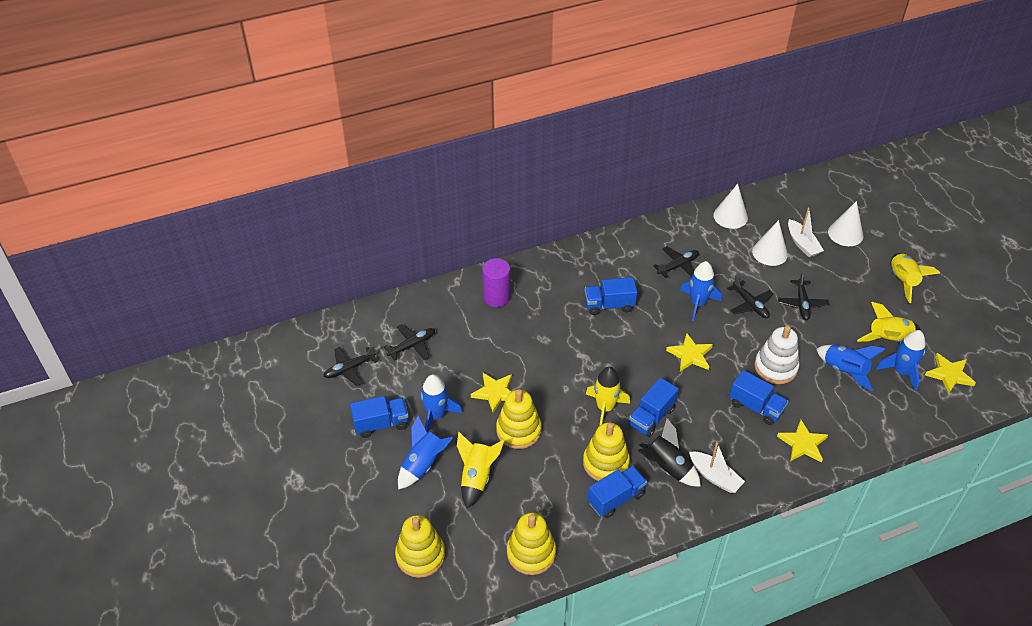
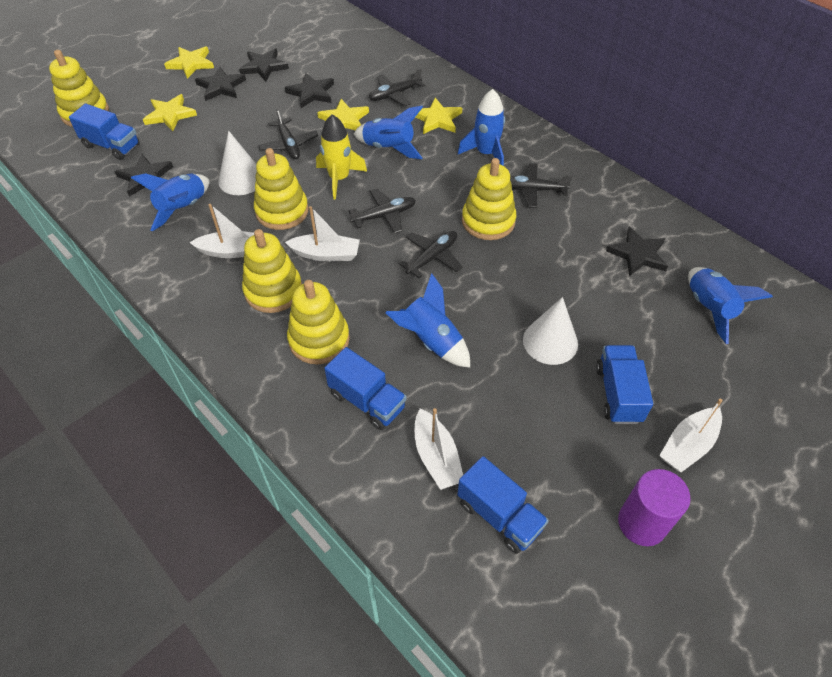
black rocket: [637,418,701,487] = 1 -> none = 0
black star: none = 0 -> [115,154,173,197] [195,67,246,101] [239,48,289,82] [285,73,334,108] [606,227,668,276] = 5
blue truck: [350,396,409,438] [585,277,637,315] [588,466,647,518] [628,378,679,437] [729,370,789,425] = 5 -> [69,104,140,160] [324,347,406,430] [457,456,549,554] [596,345,653,424] = 4
white boat: [689,442,745,493] [788,208,824,257] = 2 -> [189,204,254,258] [285,206,360,261] [415,408,463,490] [659,399,723,472] = 4
white cone: [713,184,748,229] [752,220,788,266] [828,201,863,246] = 3 -> [218,131,257,195] [523,297,578,365] = 2
white stacking toy: [754,326,800,384] = 1 -> none = 0
yellow rocket: [457,432,504,509] [586,367,630,425] [857,302,921,342] [891,253,940,303] = 4 -> [316,114,367,199] = 1
yellow stacking toy: [395,515,445,578] [496,389,542,449] [507,513,556,575] [583,422,630,481] = 4 -> [49,50,109,127] [242,229,302,313] [254,148,309,230] [287,280,350,364] [462,158,516,240] = 5

